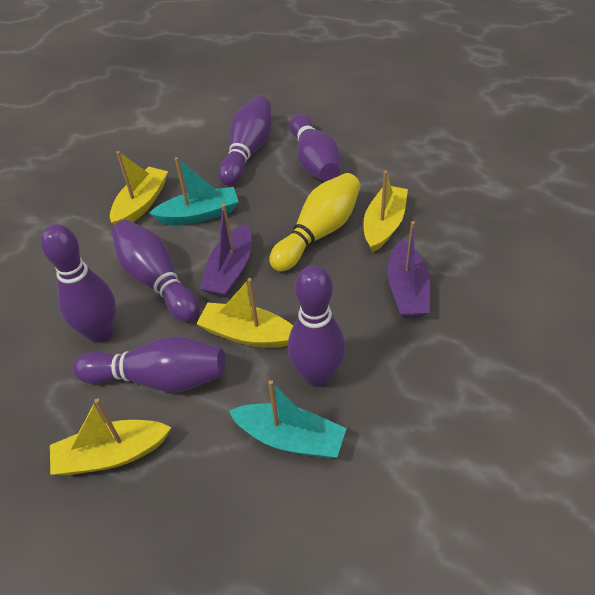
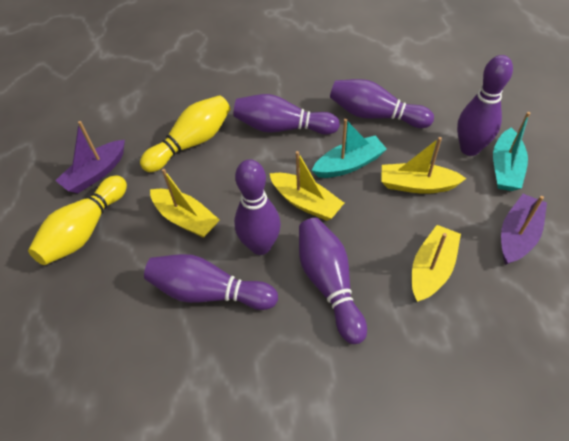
yellow bowling pin: [269,173,361,272] = 1 -> [28,176,127,265] [140,95,230,172] = 2

